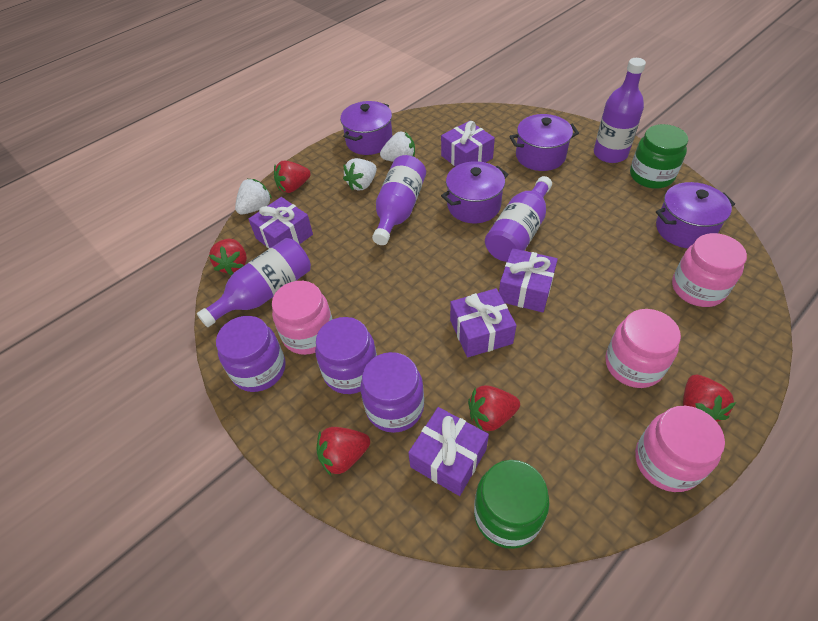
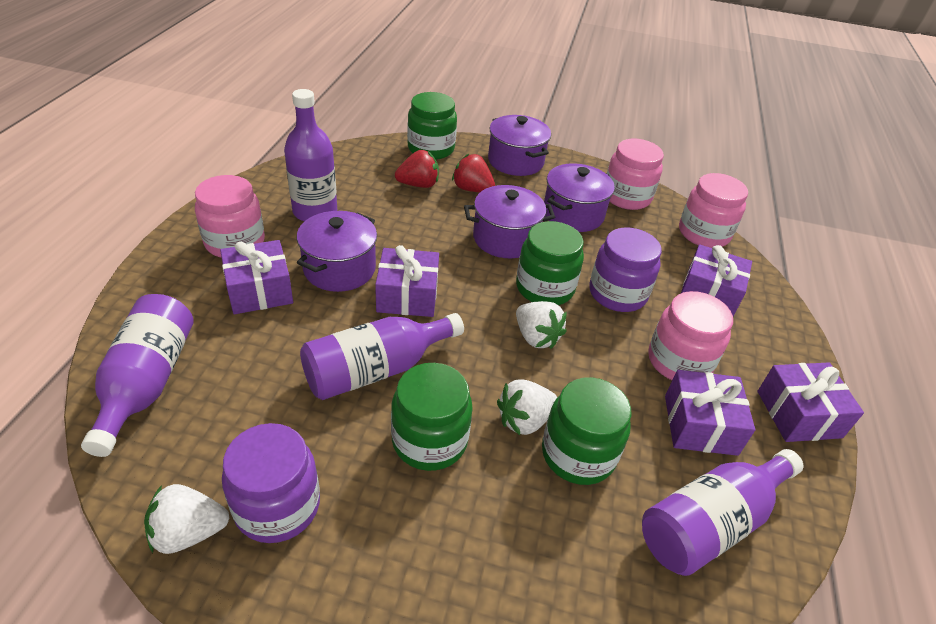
green jar: [474,460,550,549] [630,124,688,189] = 2 -> [391,363,473,471] [407,92,457,160] [516,221,584,305] [542,377,632,485] = 4
purple jar: [216,316,286,392] [315,317,377,394] [360,352,424,433] = 3 -> [222,423,320,543] [590,227,662,312] = 2
red strawberry: [209,239,247,275] [274,161,311,193] [317,427,370,476] [468,385,520,431] [683,375,736,422] = 5 -> [395,150,439,188] [452,154,495,192] = 2

